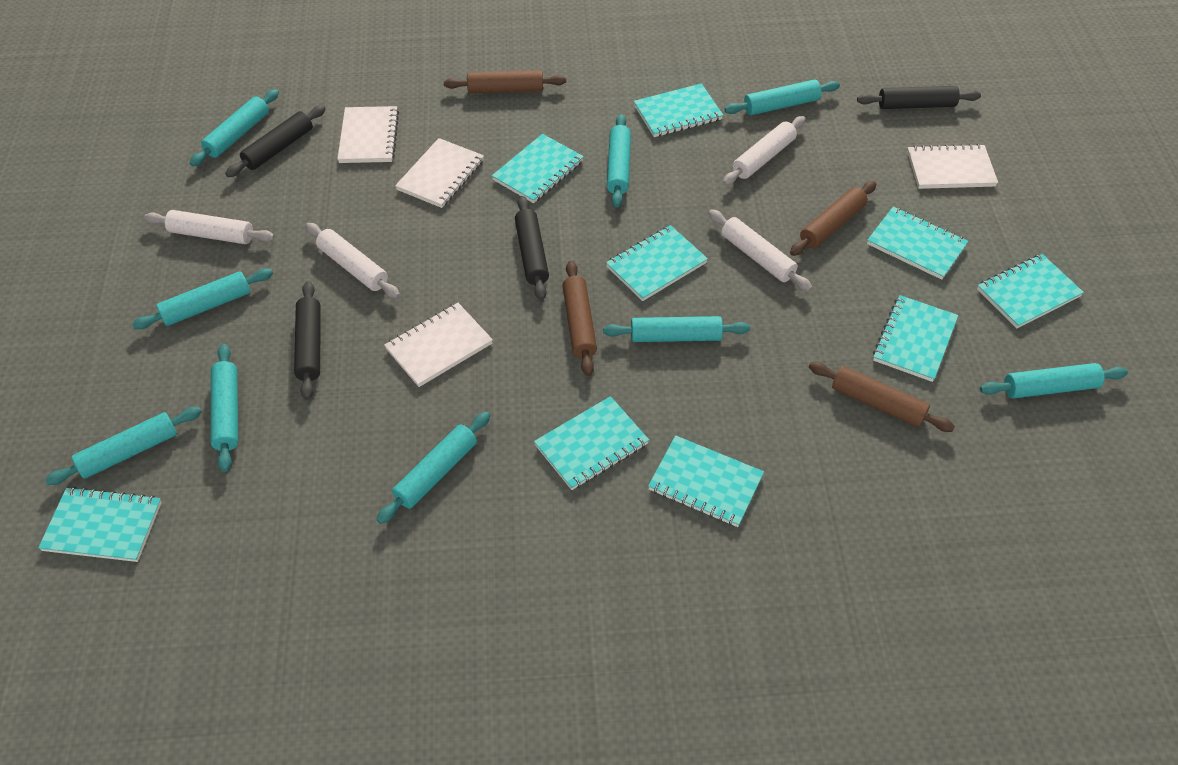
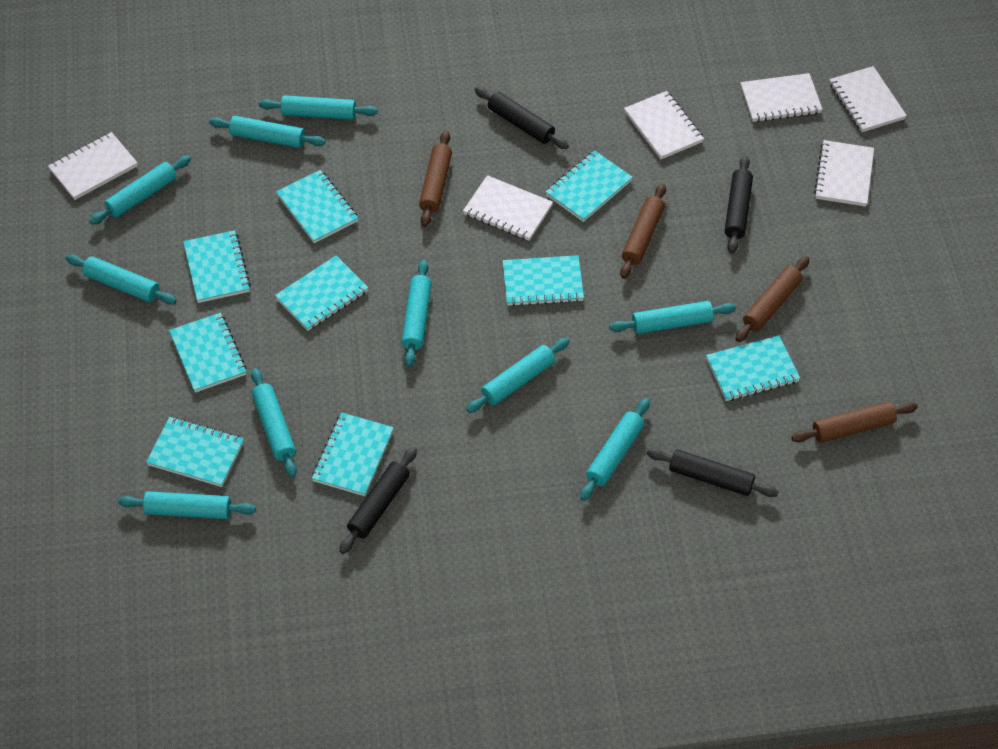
turquoise rolling pin: [45,407,202,485] [132,268,273,329] [190,89,279,166] [211,344,238,472] [376,411,490,524] [603,316,750,342] [607,114,631,208] [724,80,840,115] [980,363,1128,398] = 9 -> [66,254,177,304] [89,156,191,225] [118,491,256,519] [209,116,325,148] [251,368,297,477] [259,95,378,120] [402,260,432,367] [466,338,570,413] [580,398,650,501] [609,301,736,334] = 10
white notebook: [337,106,399,163] [384,303,493,387] [395,138,484,208] [907,144,998,189] = 4 -> [48,132,138,200] [463,175,553,241] [624,91,704,159] [740,73,823,122] [814,140,874,207] [829,66,907,132] = 6
white rolling pin: [144,210,275,244] [306,223,400,298] [708,209,812,291] [723,116,805,185] = 4 -> none = 0

